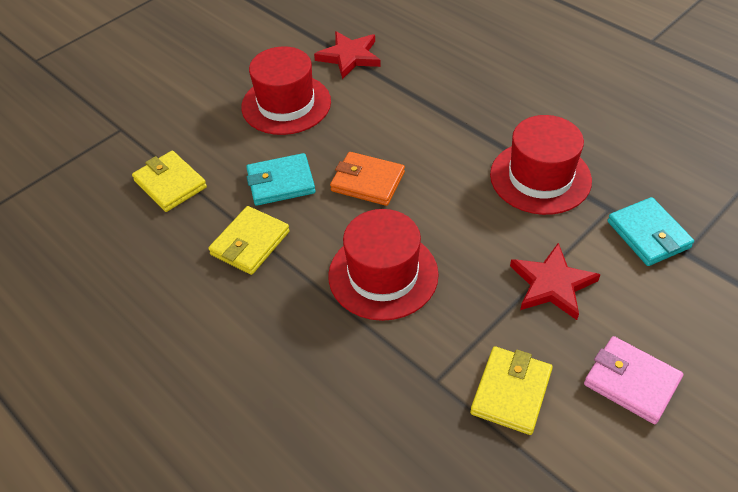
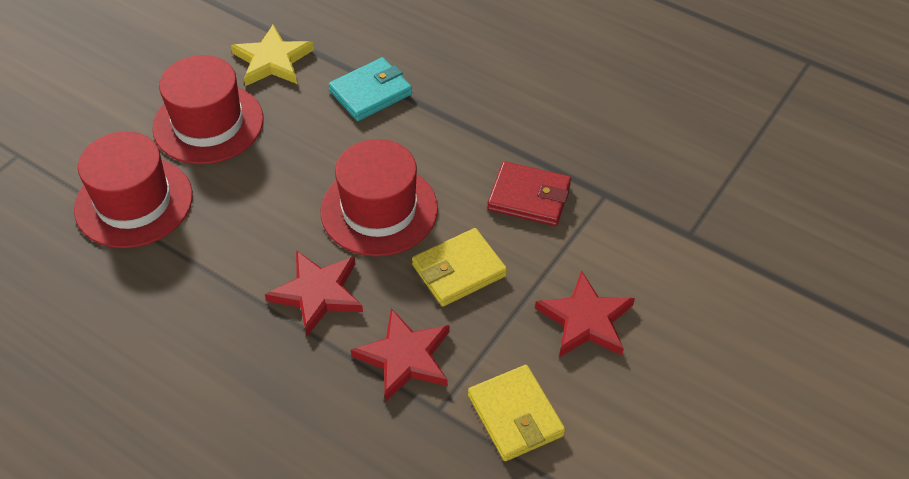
orange wallet: [330,152,405,206] = 1 -> none = 0
pink wallet: [584,336,683,424] = 1 -> none = 0
red star: [314,31,381,79] [510,243,601,320] = 2 -> [265,250,363,336] [351,308,449,402] [535,271,635,357] = 3
red wallet: none = 0 -> [487,162,571,226] = 1
turquoise wallet: [246,153,316,206] [608,197,694,266] = 2 -> [328,57,412,121] = 1
yellow star: none = 0 -> [231,25,314,86] = 1
yellow wallet: [132,151,207,212] [208,206,290,275] [470,346,553,435] = 3 -> [412,228,507,307] [468,365,565,461] = 2

